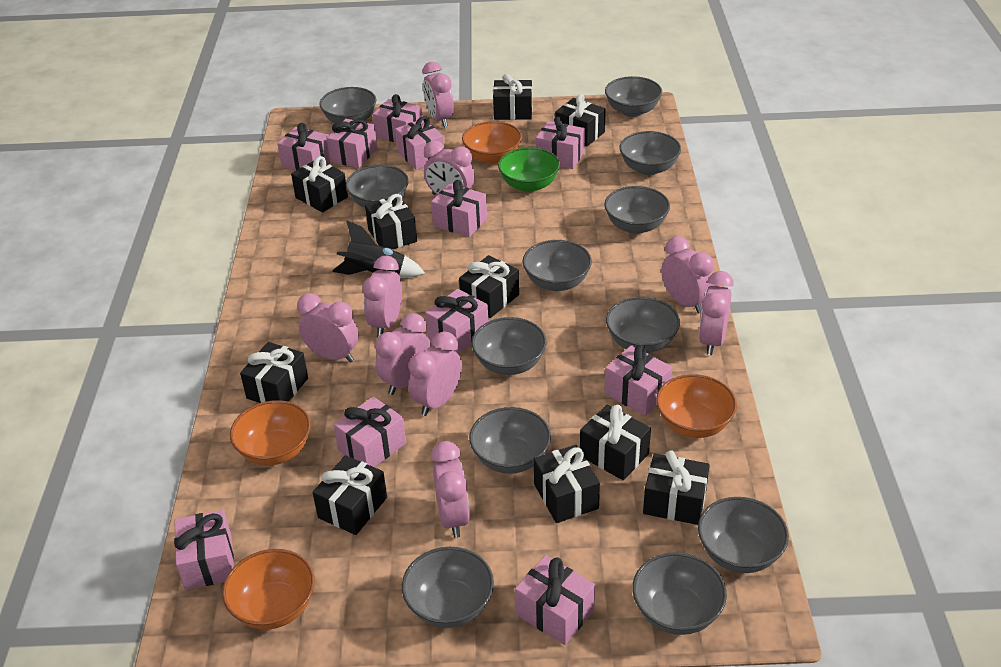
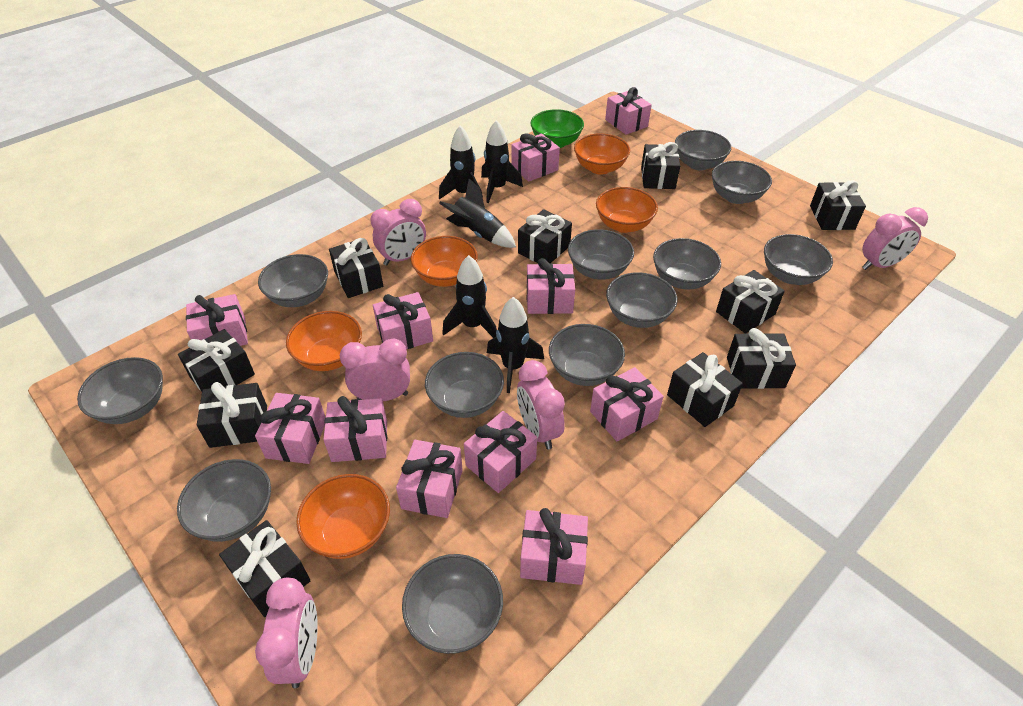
black rocket: [332,221,425,278] = 1 -> [439,126,483,199] [439,178,516,248] [442,255,497,338] [481,120,523,203] [487,297,544,393] = 5
orange bowl: [222,549,315,630] [230,400,311,466] [462,121,522,164] [656,374,737,438] = 4 -> [286,311,362,371] [296,474,390,559] [411,236,478,287] [574,133,630,175] [596,187,658,233] = 5
pink clock: [297,293,359,363] [363,256,402,337] [375,313,431,395] [409,331,462,416] [423,62,454,128] [424,141,475,195] [431,441,470,538] [661,236,714,314] [699,271,734,355] = 9 -> [255,578,318,688] [340,339,410,401] [371,199,426,266] [517,360,565,450] [862,207,928,270] = 5

